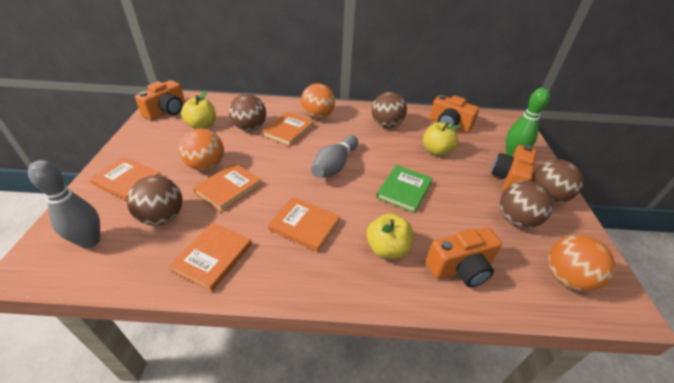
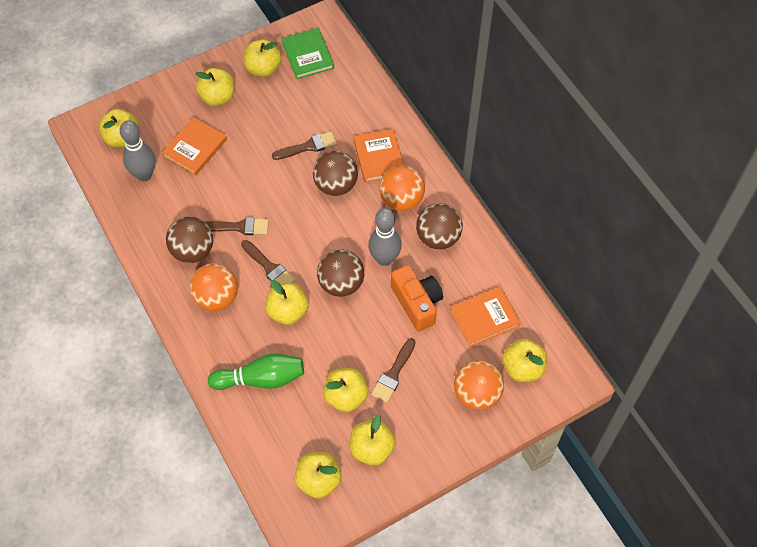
brown ball: [127,176,182,226] [229,94,266,131] [372,92,407,128] [500,181,553,228] [532,159,583,203] = 5 -> [166,216,213,263] [313,151,358,196] [317,249,364,297] [416,203,463,250] = 4
brown brush: none = 0 -> [205,217,269,235] [241,240,295,284] [272,131,337,160] [371,338,416,403] = 4
orange book: [89,157,160,201] [169,223,252,292] [193,163,262,212] [262,112,314,147] [268,197,340,252] = 5 -> [162,117,227,175] [353,129,404,183] [450,286,521,347] = 3
orange camera: [135,80,185,120] [426,227,502,287] [430,95,479,133] [491,145,537,192] = 4 -> [391,265,443,332] = 1
yellow apple: [181,90,216,129] [367,213,413,259] [423,122,461,156] = 3 -> [98,109,139,147] [195,68,234,106] [244,39,282,77] [265,280,309,325] [294,452,342,499] [323,368,368,412] [350,415,396,466] [502,339,547,382] = 8

